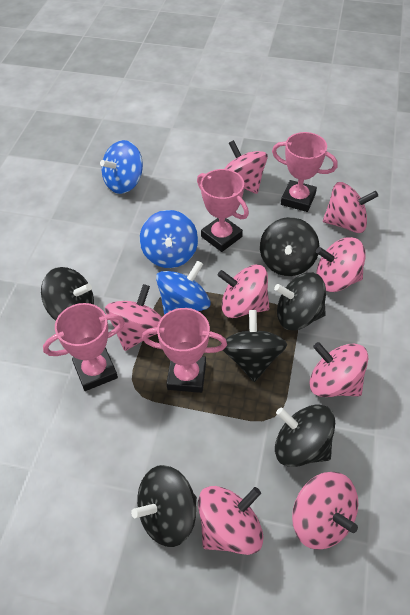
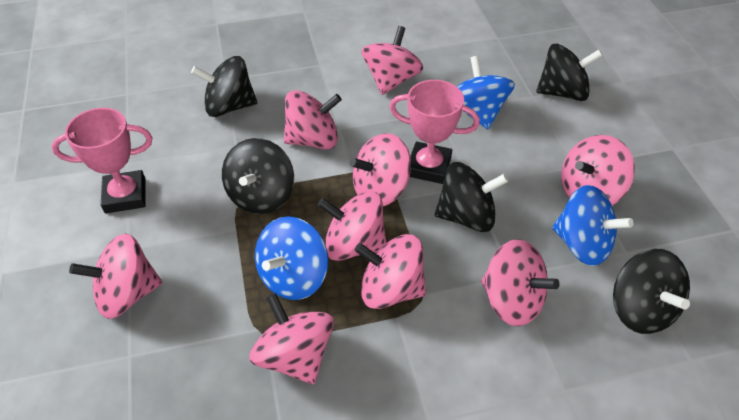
black spinning top: [41,267,94,321] [131,465,197,547] [221,310,287,382] [260,217,319,276] [274,273,326,331] [275,405,335,467] = 6 -> [191,56,257,117] [222,138,294,214] [435,162,508,232] [536,44,603,101] [613,249,690,334] = 5
pink spinning top: [105,284,162,351] [198,486,263,555] [218,264,270,318] [224,140,268,194] [292,472,358,550] [310,342,368,397] [316,237,366,292] [323,182,378,233] = 8 -> [69,233,162,319] [249,293,334,384] [284,90,342,149] [318,191,387,261] [350,133,411,206] [355,234,426,309] [361,26,423,95] [481,239,560,326] [561,135,635,205] = 9
pink trophy: [43,303,125,391] [142,308,227,393] [197,169,249,252] [272,132,338,212] = 4 -> [52,108,153,213] [389,80,480,184] = 2

